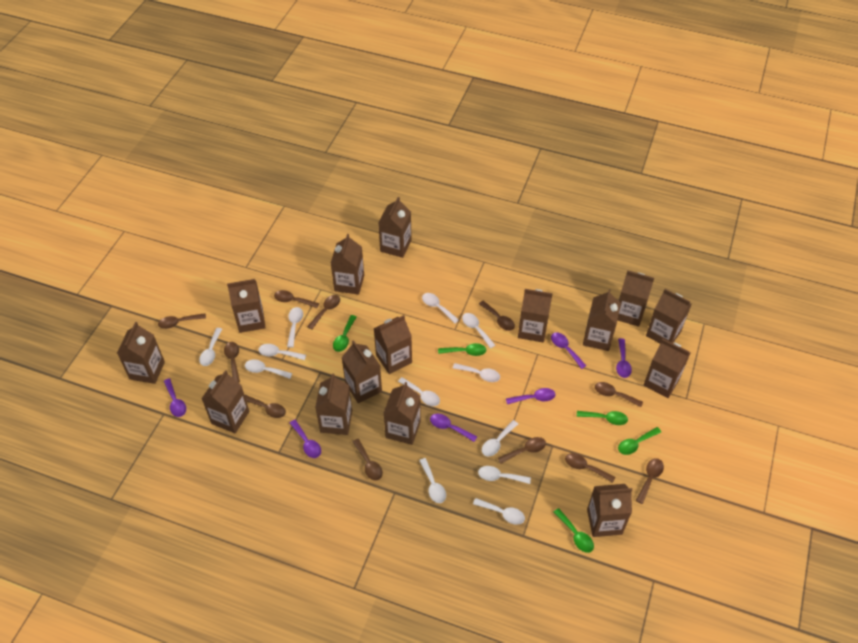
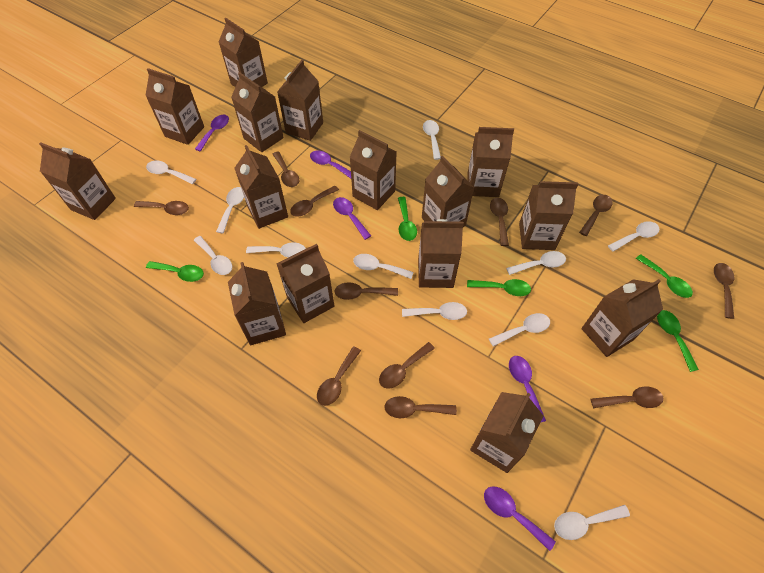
purple spoon: [164,378,186,417] [290,420,321,458] [430,414,477,442] [506,388,555,404] [551,333,586,369] [616,338,632,378] = 6 -> [195,115,229,152] [310,151,351,179] [333,197,371,240] [484,486,556,551] [509,356,546,423] = 5
white spoon: [199,328,222,366] [245,359,292,379] [259,344,306,360] [287,307,303,347] [398,377,440,406] [419,458,446,503] [422,293,459,324] [453,363,500,382] [462,313,495,348] [473,498,525,525] [478,466,531,484] [482,420,518,456] = 12 -> [146,161,196,184] [194,236,232,275] [216,187,244,233] [246,243,306,258] [353,254,414,279] [402,302,467,320] [423,120,441,160] [489,313,550,347] [506,251,566,275] [554,505,630,540] [608,221,660,252] = 11

